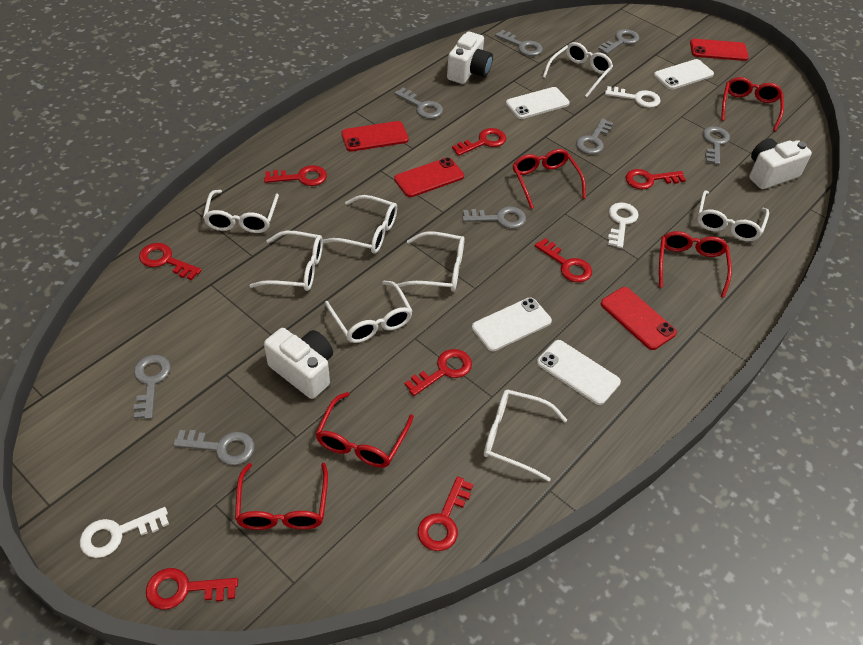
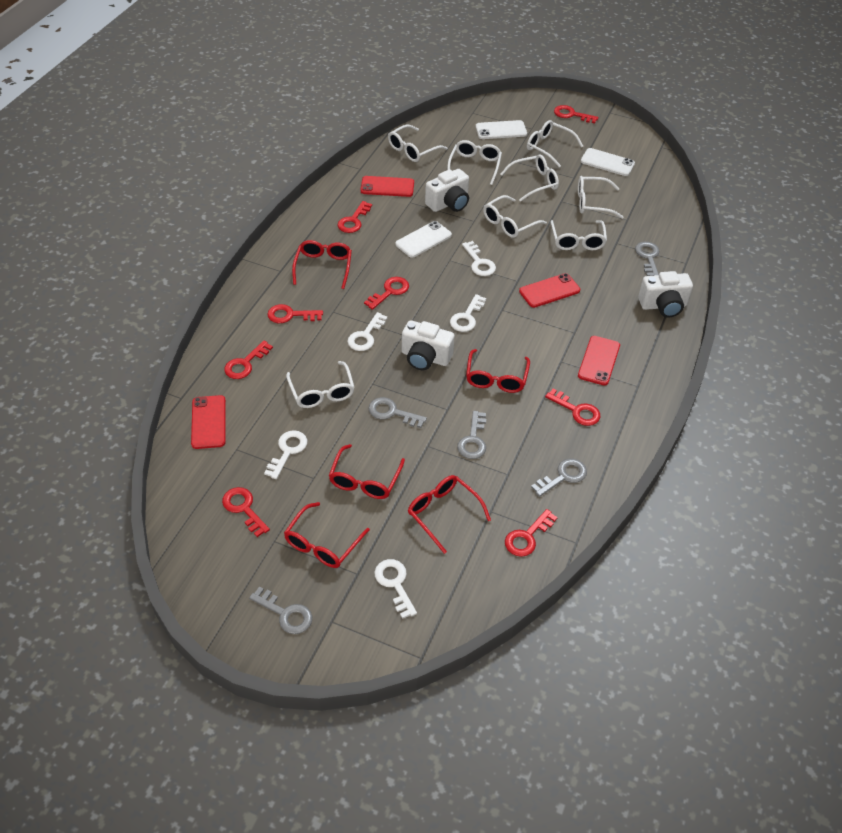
grey key: [134,355,171,419] [173,430,254,465] [394,87,443,119] [462,206,526,229] [495,30,543,56] [576,118,613,154] [598,29,640,54] [703,126,730,165] = 8 -> [249,587,312,634] [368,397,427,428] [457,411,486,459] [531,459,587,497] [635,242,659,276] = 5
white key: [80,507,169,558] [605,86,661,108] [608,202,639,248] = 3 -> [264,430,307,479] [348,312,388,351] [374,559,417,619] [450,294,486,332] [462,241,496,276] = 5
white phone: [472,297,552,351] [506,87,570,119] [537,340,621,405] [654,59,714,90] = 4 -> [395,221,452,258] [476,120,527,139] [581,148,635,176] = 3

